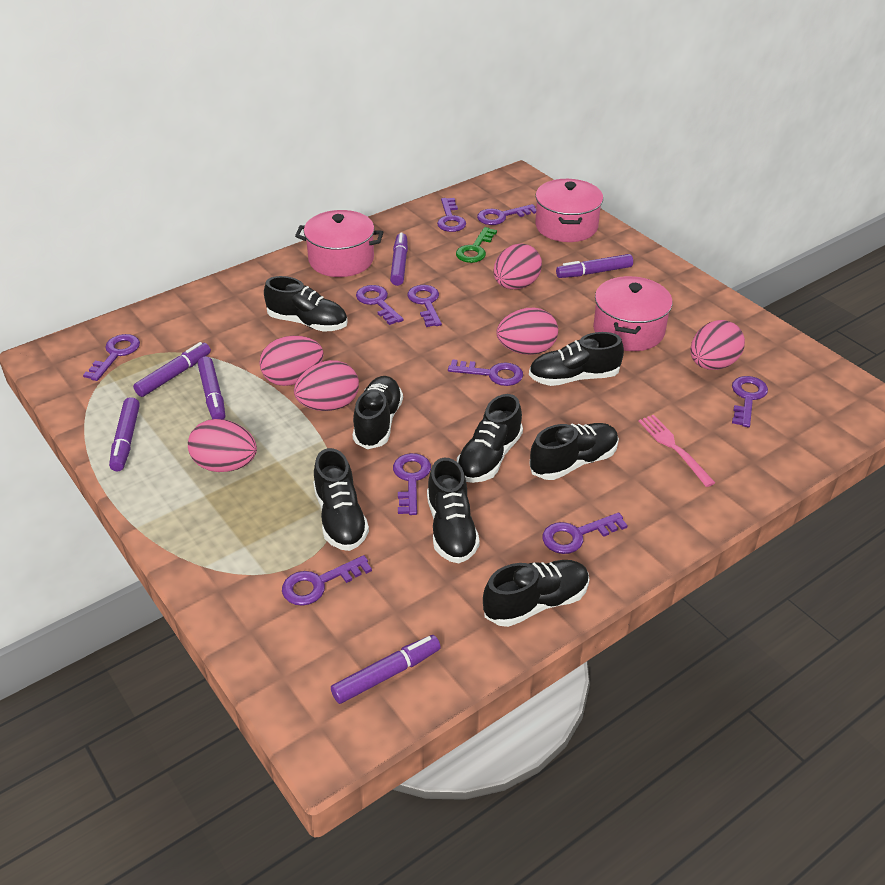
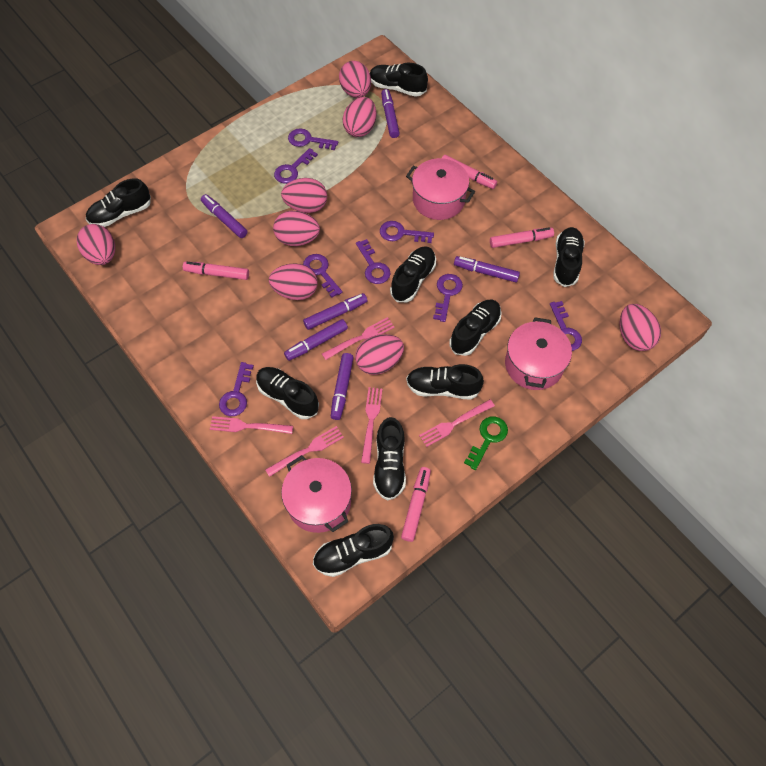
black shoe: [264,276,348,332] [313,448,369,551] [352,376,403,449] [427,458,480,563] [457,394,523,483] [483,560,590,627] [529,332,624,386] [529,423,619,480] = 8 -> [86,178,151,227] [256,367,319,419] [313,524,394,577] [370,63,428,97] [373,417,406,500] [390,246,436,302] [406,364,484,400] [450,300,502,356] [553,227,585,287] = 9
pink egg: [188,419,257,472] [259,336,324,386] [294,360,359,411] [493,244,542,289] [496,308,558,355] [691,320,745,370] = 6 -> [76,224,115,265] [269,263,318,300] [273,211,320,246] [281,178,327,213] [339,61,371,98] [343,97,376,137] [355,334,404,375] [619,304,661,351] = 8
pink fork: [638,415,715,487] = 1 -> [210,416,293,434] [265,426,344,477] [322,317,395,360] [361,387,382,464] [419,400,495,447] = 5
pink marker: none = 0 -> [183,262,249,280] [401,467,431,542] [442,155,497,189] [490,227,554,248] = 4
purple key: [83,334,140,381] [282,555,372,606] [356,285,403,325] [393,453,431,515] [407,285,442,327] [437,198,466,232] [448,359,523,386] [477,204,536,225] [543,512,628,554] [732,376,768,427] = 10 -> [219,362,254,416] [274,148,318,184] [288,128,338,150] [303,254,343,298] [356,239,391,284] [380,221,434,243] [433,274,463,322] [550,301,582,351] = 8

